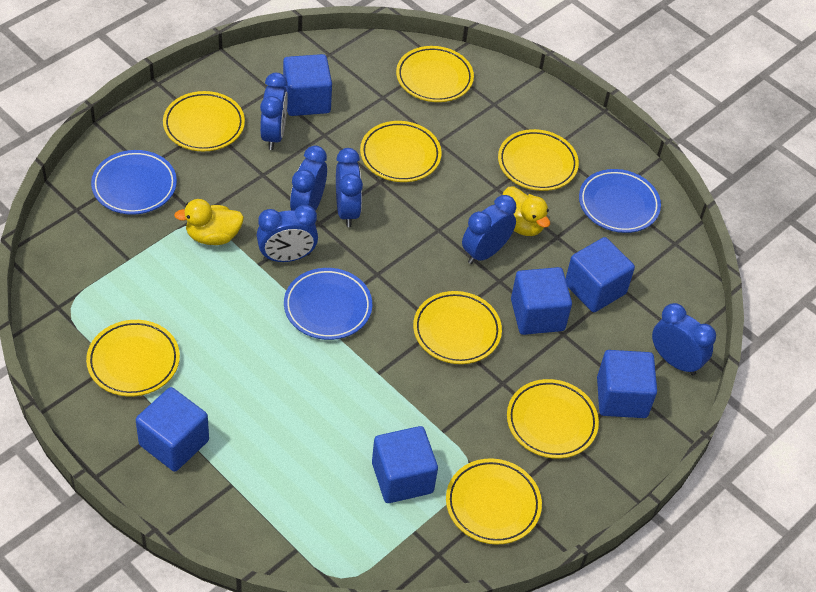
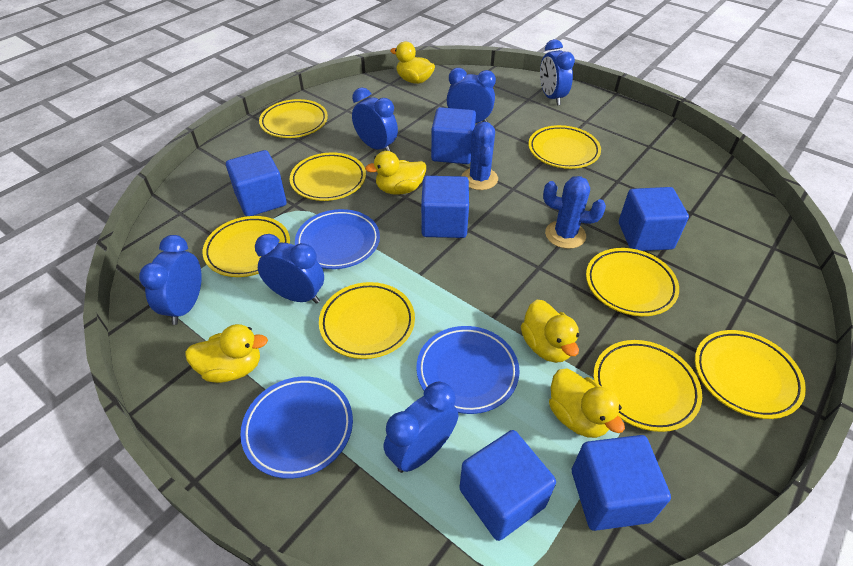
blue cactus: none = 0 -> [462,122,498,190] [543,176,606,249] = 2
yellow duck: [174,199,244,245] [503,187,550,236] = 2 -> [185,324,268,383] [365,151,426,195] [390,41,435,84] [521,300,579,363] [549,369,625,438] = 5

